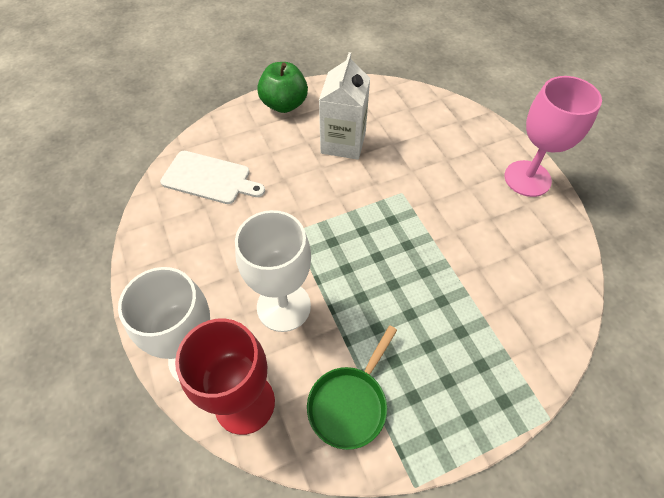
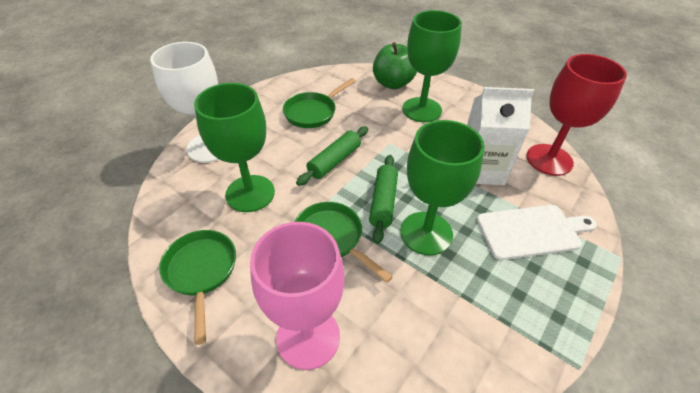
green goblet: none = 0 -> [194,83,275,212] [400,120,485,255] [402,10,462,122] = 3
green pan: [307,325,397,450] = 1 -> [159,230,236,345] [283,78,356,128] [295,202,393,283] = 3
green rolling pin: none = 0 -> [296,126,368,186] [369,155,398,244] = 2
white goblet: [118,267,210,382] [235,210,311,332] = 2 -> [150,42,220,163] = 1

